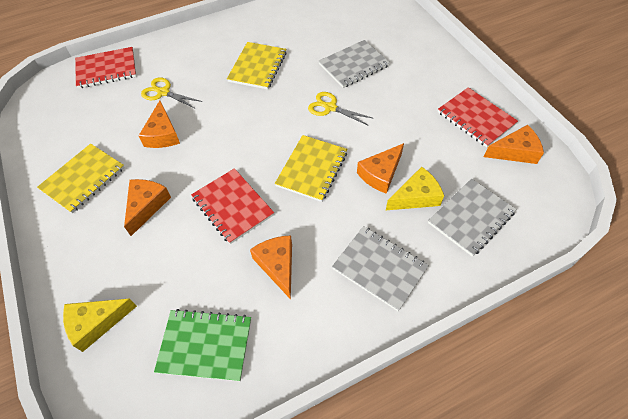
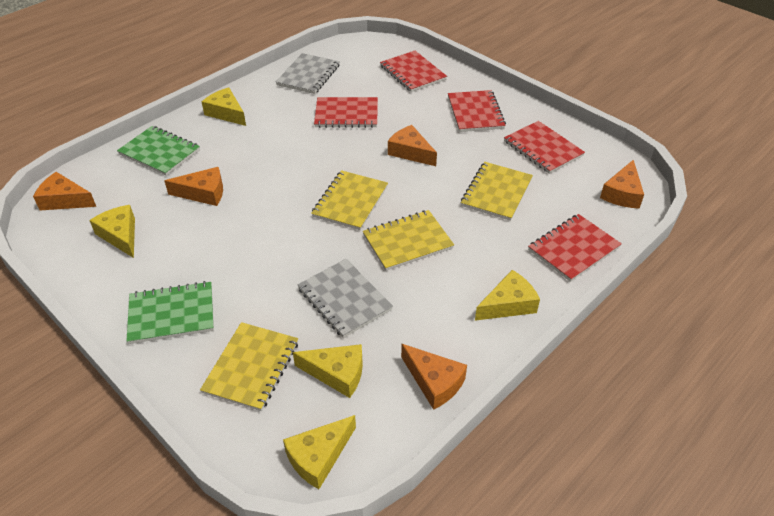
green notebook: [154,309,251,381] = 1 -> [117,126,200,176] [126,281,214,344] = 2
grey notebook: [319,40,390,88] [332,226,429,311] [428,178,516,257] = 3 -> [276,53,340,94] [298,259,393,338] = 2
red notebook: [75,47,136,88] [191,168,274,244] [438,87,518,147] = 3 -> [314,97,378,128] [380,51,447,92] [448,90,506,132] [504,121,585,174] [528,214,622,282] = 5
yellow cheese: [63,299,137,352] [386,167,444,210] = 2 -> [89,205,135,258] [202,87,246,126] [283,415,356,489] [293,344,363,398] [475,270,540,321] = 5
yellow notebook: [37,144,125,214] [227,42,287,89] [275,135,348,202] = 3 -> [200,322,298,411] [311,170,388,230] [363,210,454,271] [461,162,533,221] = 4
yellow scissors: [141,77,202,109] [308,92,372,126] = 2 -> none = 0

